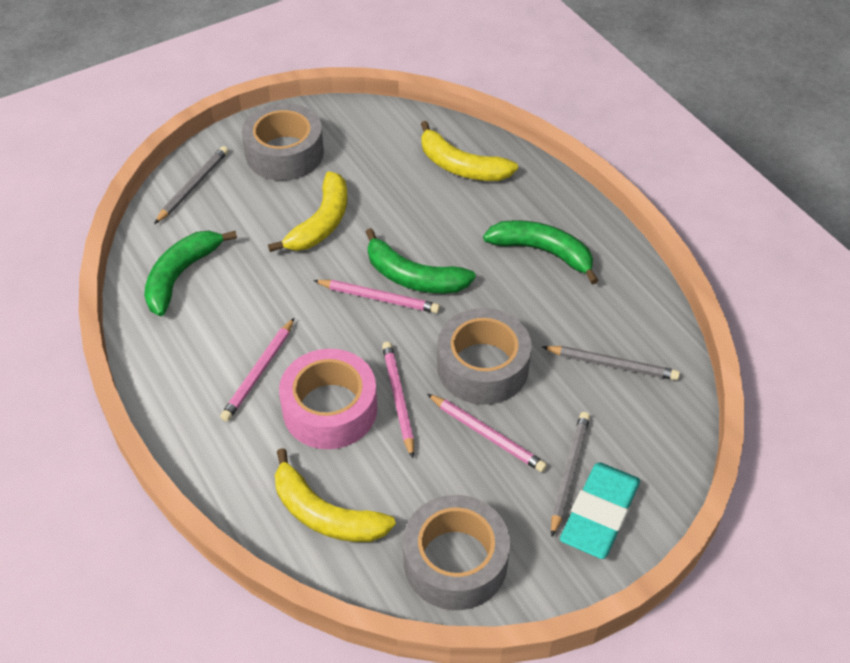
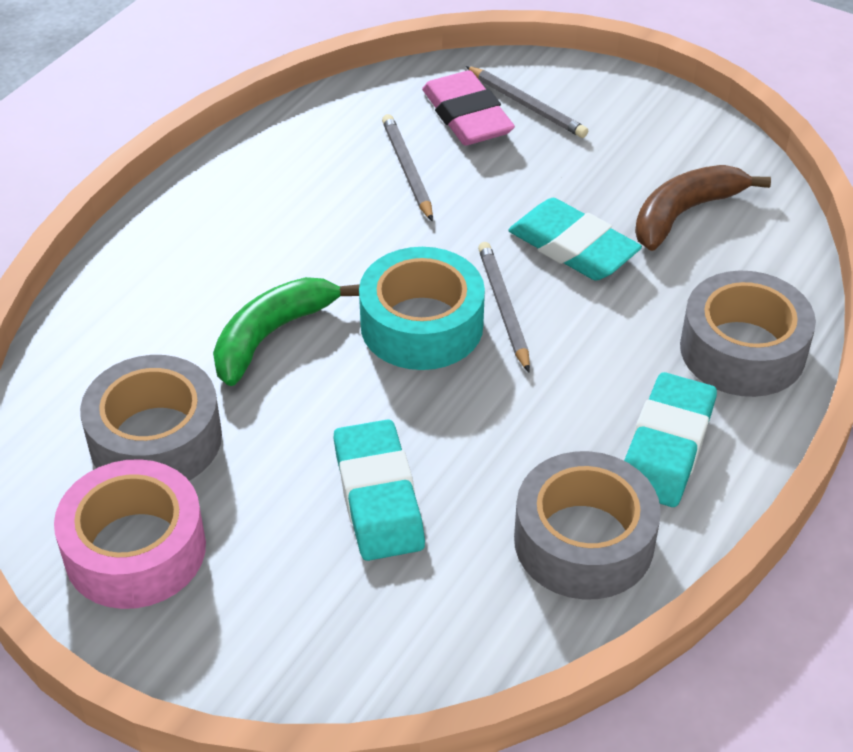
brown banana: none = 0 -> [635,165,771,251] = 1
green banana: [144,231,237,316] [366,228,476,294] [483,220,599,284] = 3 -> [213,277,360,386] = 1
pink eraser: none = 0 -> [422,70,515,146] = 1
pink pencil: [220,318,294,422] [313,280,440,313] [382,342,414,458] [427,394,547,472] = 4 -> none = 0
turquoise eraser: [560,462,640,559] = 1 -> [334,419,425,561] [508,198,642,281] [624,372,717,507] = 3
turquoise tape: none = 0 -> [359,247,485,370] = 1
yellow banana: [268,171,347,252] [275,448,396,542] [421,121,518,181] = 3 -> none = 0

